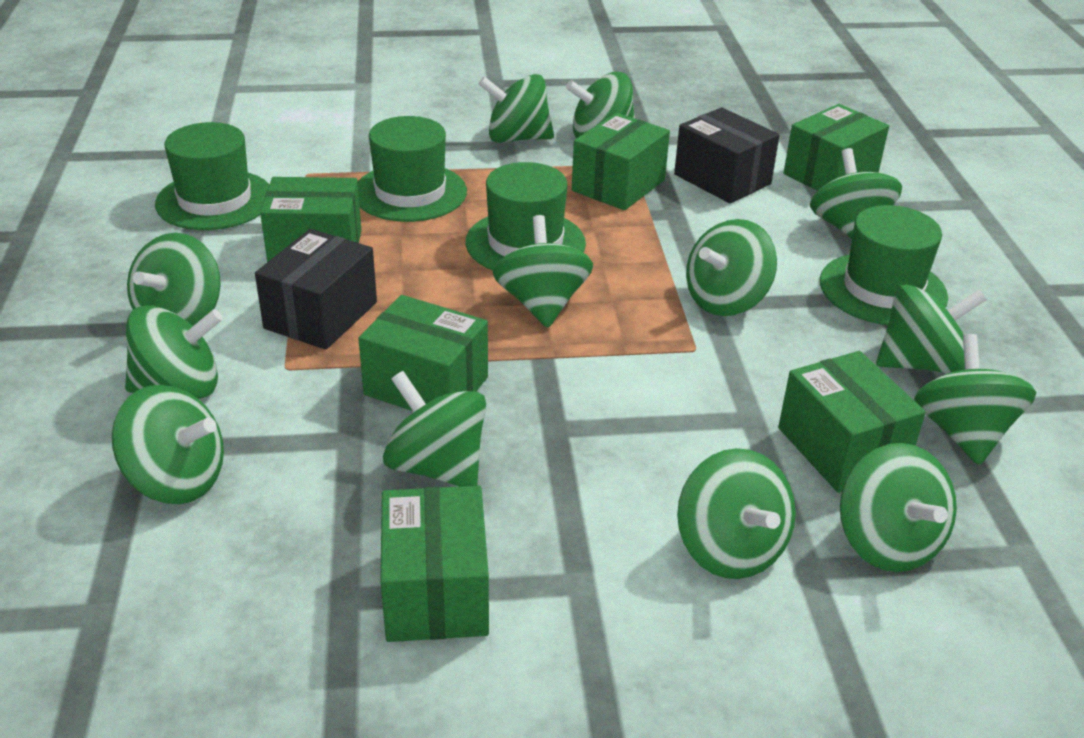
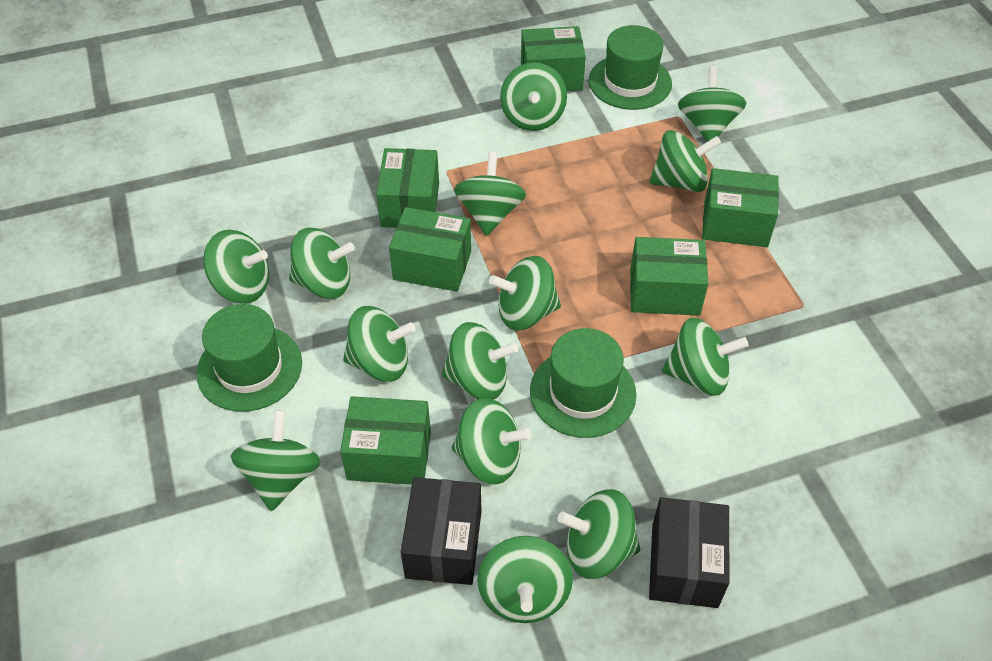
green hat: [155,122,270,230] [357,116,467,222] [466,162,586,270] [820,205,948,325] = 4 -> [196,304,302,412] [530,328,636,438] [589,25,672,110] = 3
green spinning top: [112,385,224,504] [125,305,223,399] [127,233,221,326] [383,371,486,487] [479,74,554,143] [493,215,593,328] [566,72,635,138] [677,448,796,579] [686,219,777,316] [810,148,902,239] [840,443,957,572] [876,285,987,373] [914,334,1036,465] = 13 -> [203,230,269,304] [231,410,321,511] [289,228,355,299] [343,306,415,382] [442,322,518,400] [452,398,531,484] [454,152,526,236] [477,536,573,623] [489,256,561,331] [500,62,567,131] [558,489,640,579] [650,130,721,192] [662,318,748,396] [678,66,747,142] = 14

